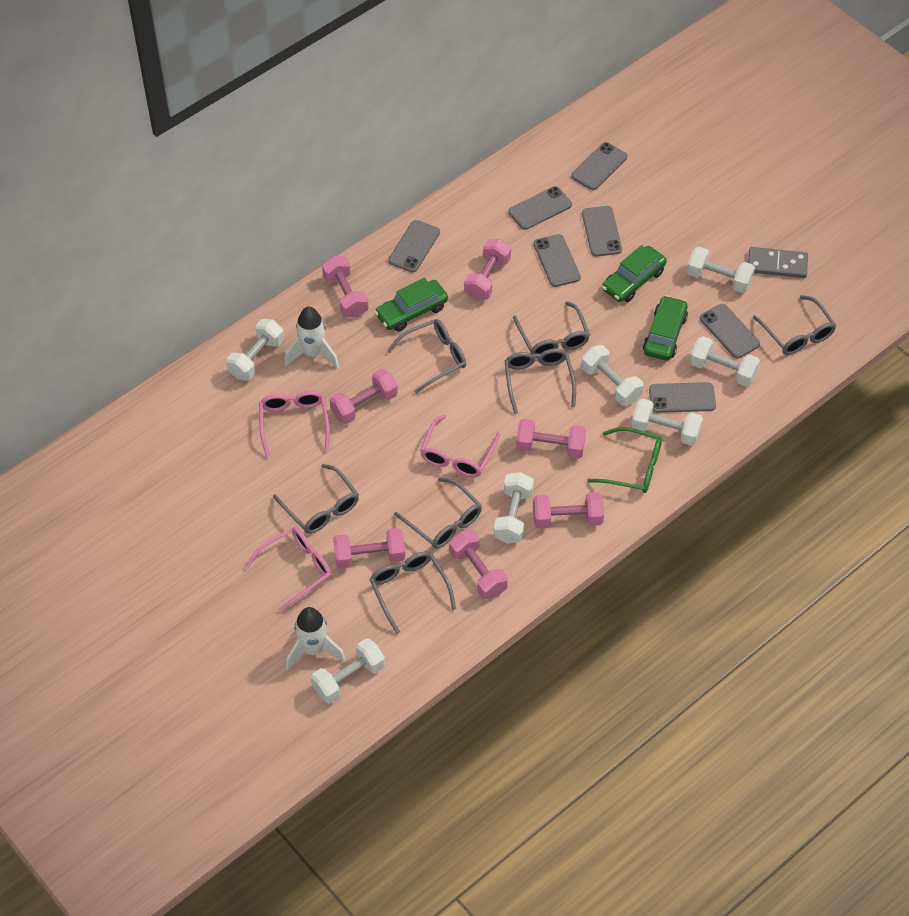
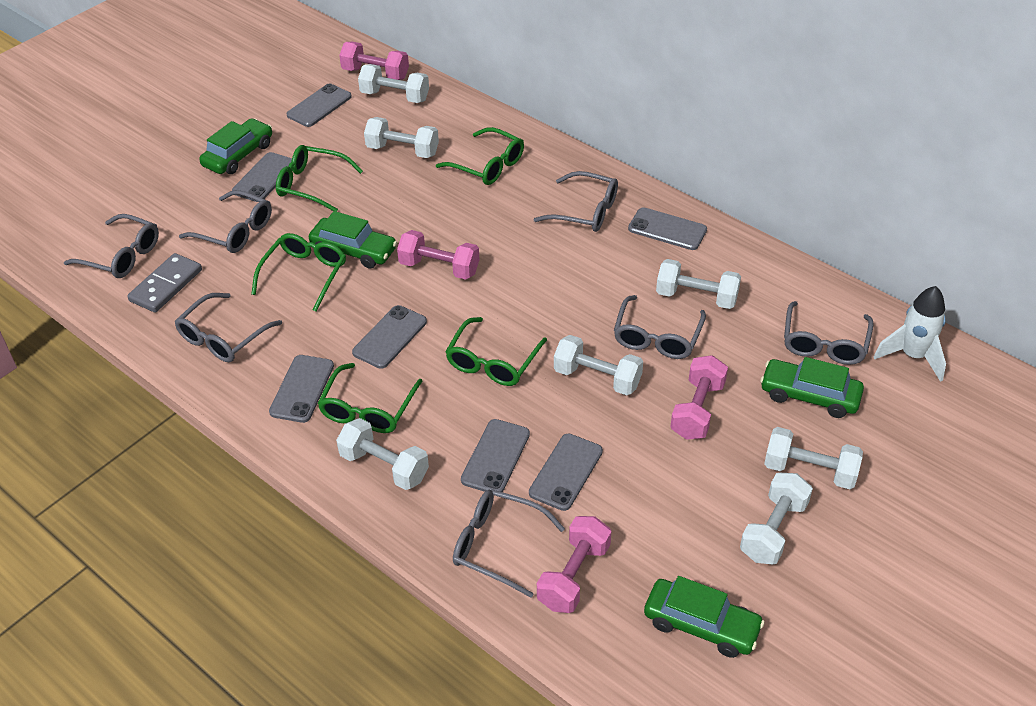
green car: [375,278,448,332] [602,245,667,302] [643,295,688,361] = 3 -> [199,118,272,174] [309,211,397,269] [644,576,765,658] [760,357,864,418] = 4
green glasses: [587,427,662,493] = 1 -> [251,233,346,312] [276,145,363,212] [317,363,423,433] [436,127,524,185] [445,317,547,386] = 5
pink dumbbell: [322,256,369,318] [330,369,398,424] [333,528,405,569] [449,530,508,599] [464,239,511,300] [516,419,586,459] [533,492,604,528] = 7 -> [339,42,409,80] [397,230,479,280] [537,516,611,613] [670,355,728,440] = 4
pink glasses: [245,527,331,612] [259,391,330,458] [420,415,500,477] = 3 -> none = 0
white rocket: [285,307,339,368] [286,607,346,670] = 2 -> [874,286,946,382] = 1

